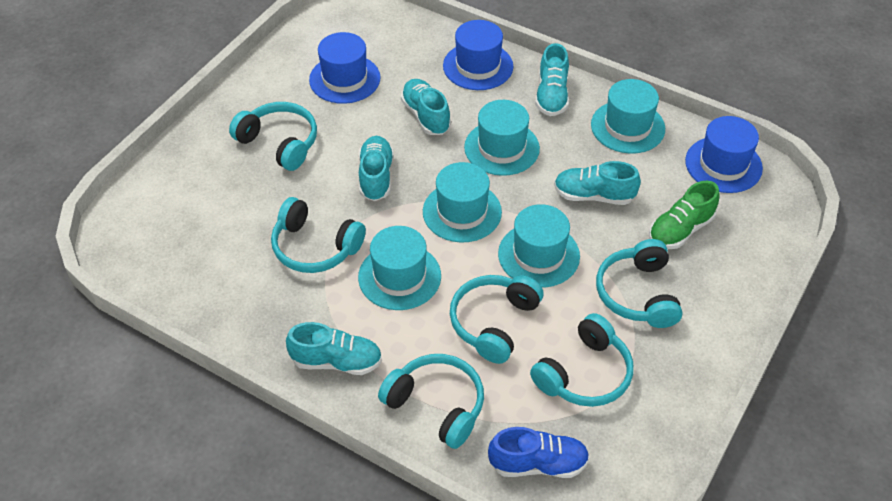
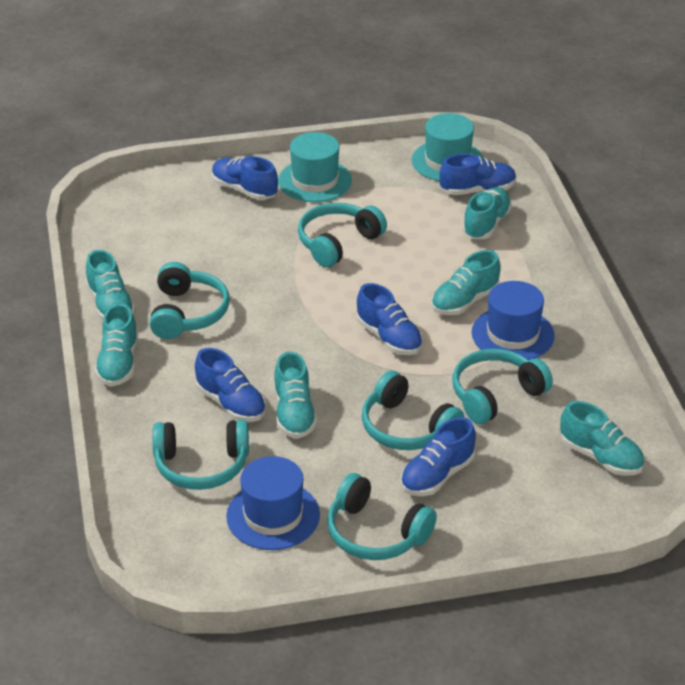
blue hat: [309,32,380,104] [443,20,513,90] [685,116,763,193] = 3 -> [226,456,320,550] [472,281,555,360] = 2
blue shoe: [488,427,590,478] = 1 -> [195,348,266,422] [212,156,278,200] [357,283,423,355] [401,417,476,496] [440,154,516,195] = 5
green shoe: [649,181,720,249] = 1 -> none = 0
turquoise hat: [358,226,441,310] [423,162,502,243] [464,100,540,176] [498,204,580,287] [591,79,665,154] = 5 -> [278,132,352,202] [412,113,484,181] = 2
turquoise shoe: [286,322,382,375] [359,136,394,201] [401,79,451,135] [535,43,569,116] [554,161,641,205] = 5 -> [86,249,136,320] [95,303,138,386] [274,352,317,438] [431,250,501,315] [462,187,512,239] [560,401,644,476] = 6

